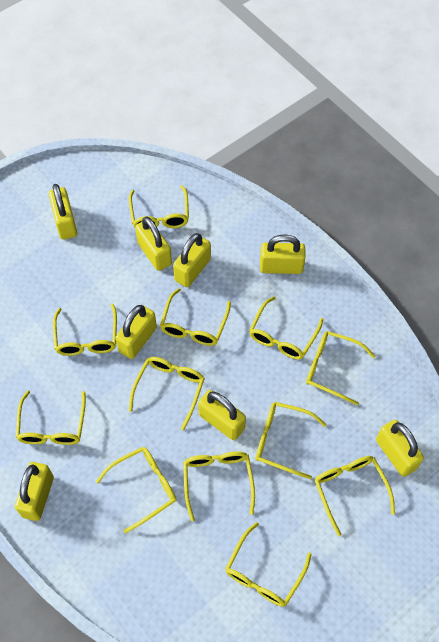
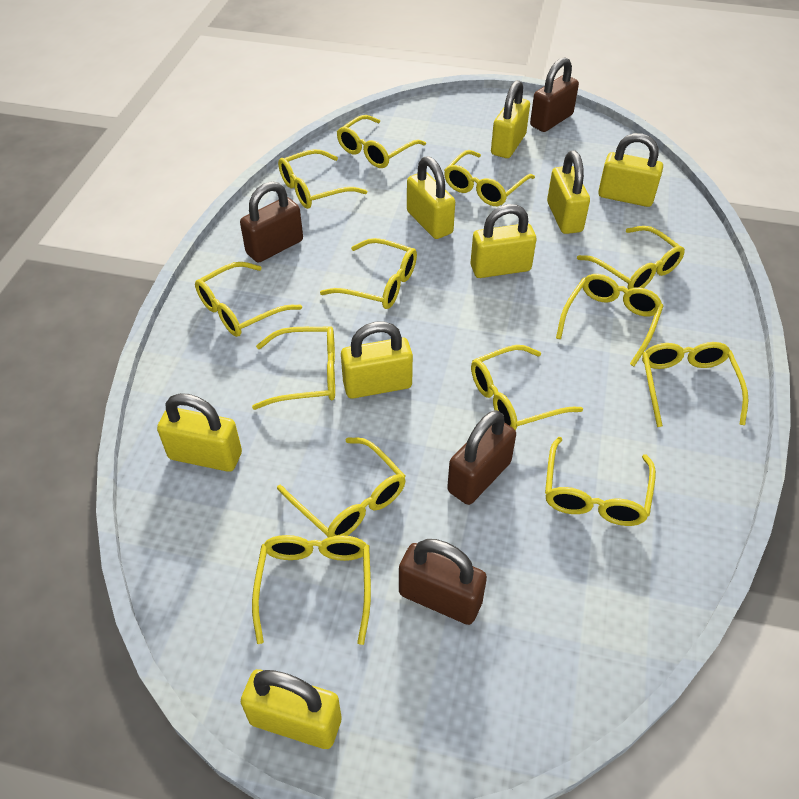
brown padlock: none = 0 -> [240,181,303,263] [399,539,487,625] [447,410,516,505] [530,57,579,132] = 4
yellow glasses: [16,390,86,445] [53,304,117,356] [96,447,176,533] [129,185,189,228] [129,357,205,430] [160,288,231,346] [183,452,255,521] [225,522,311,607] [249,297,323,360] [256,402,326,479] [306,331,375,405] [314,456,395,536] = 12 -> [195,262,302,337] [252,326,335,410] [252,535,371,645] [277,437,406,537] [278,149,367,209] [320,238,417,309] [337,115,426,168] [444,150,535,206] [471,345,583,430] [545,437,656,526] [556,274,663,367] [577,226,685,290] [642,342,748,427] = 13

